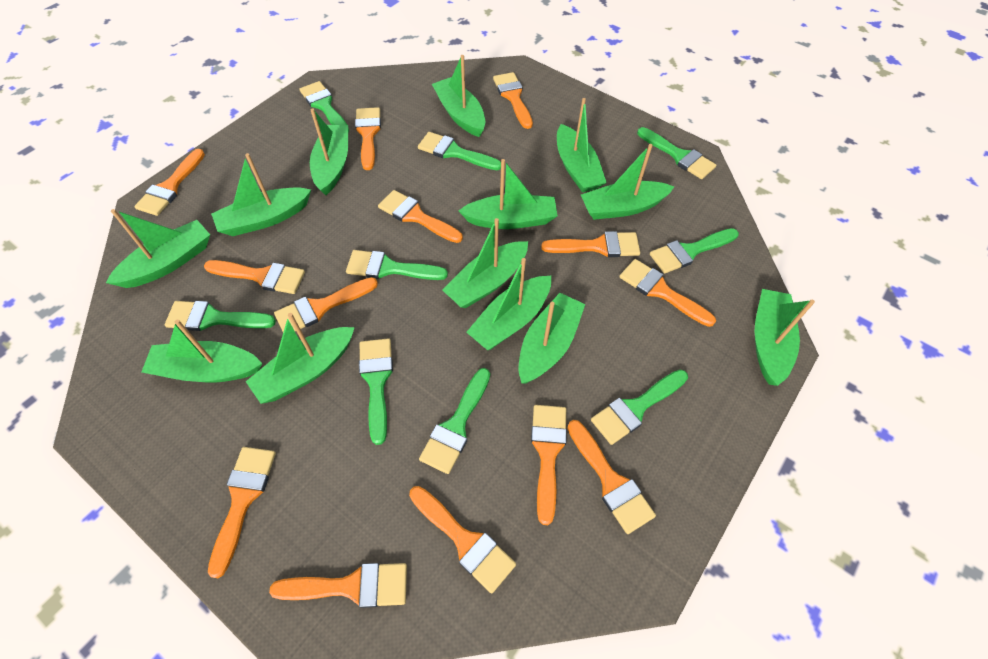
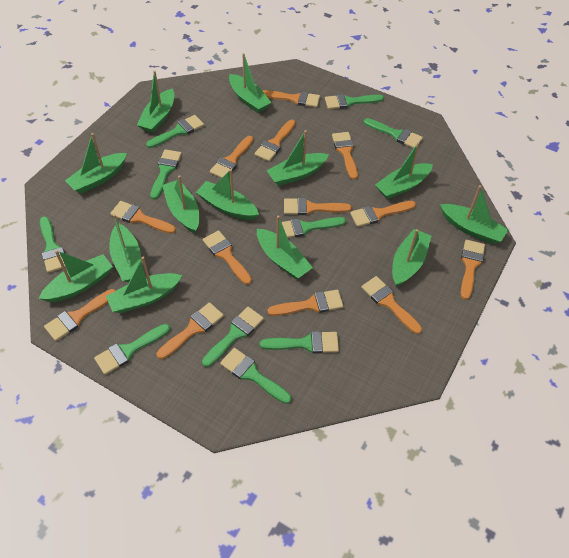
green brush: [165,301,276,331] [299,81,349,133] [346,250,448,280] [359,338,393,445] [418,132,501,170] [419,368,490,474] [591,370,688,445] [637,127,716,179] [650,228,739,274] = 9 -> [40,216,66,273] [94,324,170,375] [146,115,204,148] [150,149,182,200] [202,307,264,367] [220,348,291,404] [260,331,339,354] [282,217,346,238] [325,94,384,109] [364,118,423,148] = 10

